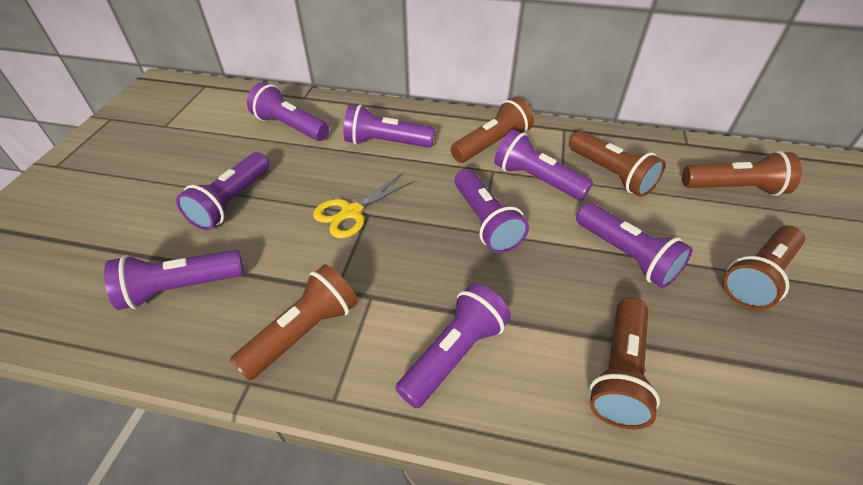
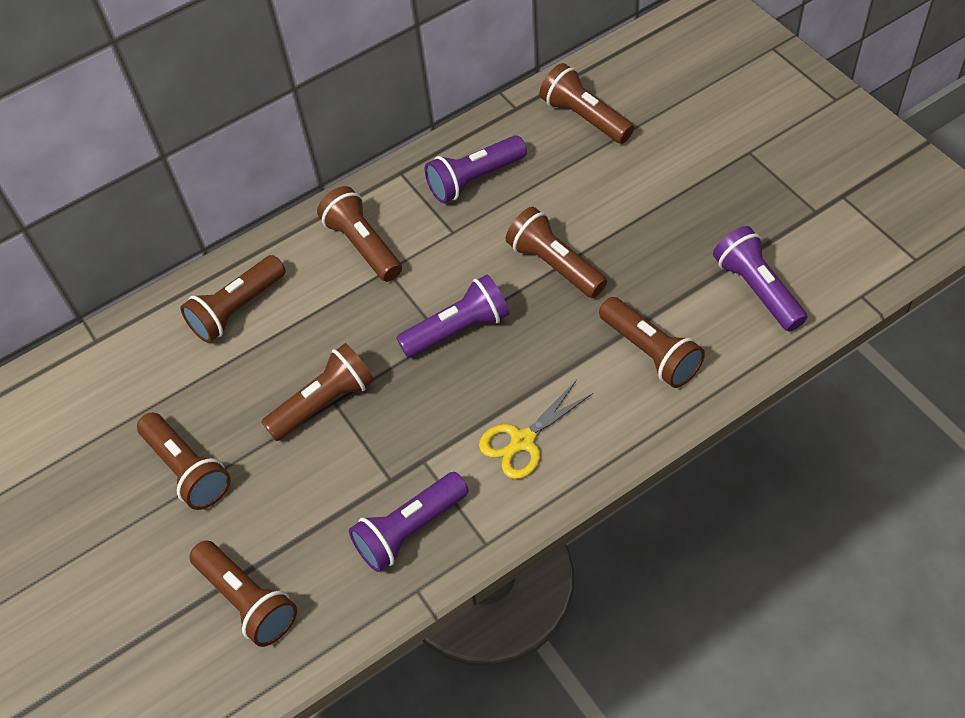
brown flashlight: [230,264,358,381] [451,97,534,163] [569,131,665,197] [589,297,660,429] [682,151,802,196] [723,226,805,310] = 6 -> [137,412,231,510] [180,255,286,343] [189,540,297,647] [262,343,374,441] [317,186,402,282] [506,207,607,298] [540,63,634,144] [599,297,705,388] = 8
purple flashlight: [104,250,244,310] [176,152,270,230] [247,82,329,141] [343,104,435,148] [395,283,511,409] [455,169,529,253] [494,129,593,200] [576,203,693,288] = 8 -> [349,472,469,572] [396,274,509,358] [425,135,527,203] [713,226,807,332] = 4

